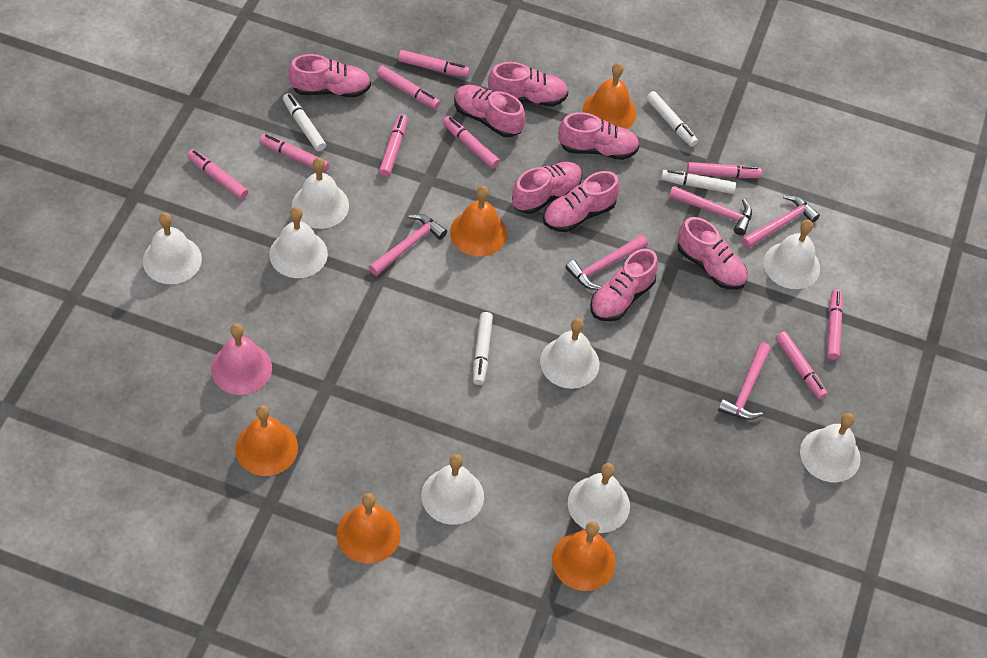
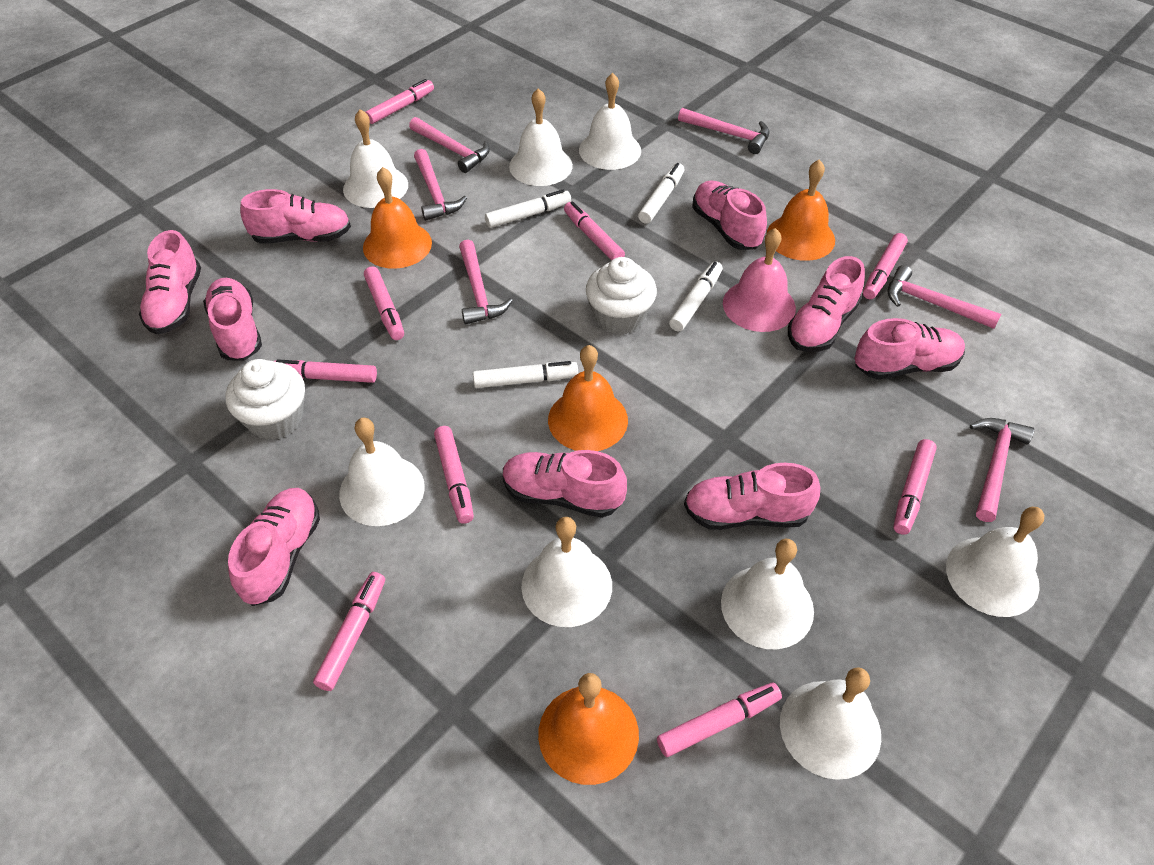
orange bell: [235,405,298,476] [337,493,401,564] [450,186,507,257] [552,521,616,591] [583,63,636,129] = 5 -> [363,167,432,269] [538,673,639,785] [548,345,628,451] [767,159,835,261] = 4
pink hammer: [369,214,447,276] [565,235,648,290] [669,186,752,236] [718,343,771,420] [742,195,820,249] = 5 -> [409,117,490,173] [414,149,467,221] [459,240,513,325] [678,108,770,154] [888,265,1001,329] [970,418,1034,522] = 6
pink shoe: [288,54,371,98] [454,85,525,137] [488,62,568,107] [512,162,582,214] [543,171,620,232] [558,112,639,160] [590,249,658,321] [677,217,747,290] = 8 -> [139,230,201,334] [203,278,262,361] [228,488,320,606] [240,189,351,244] [503,450,627,518] [684,463,820,530] [692,180,767,250] [788,256,865,352] [855,318,965,380] = 9
white cupcake: none = 0 -> [226,359,305,440] [586,257,657,334] = 2

